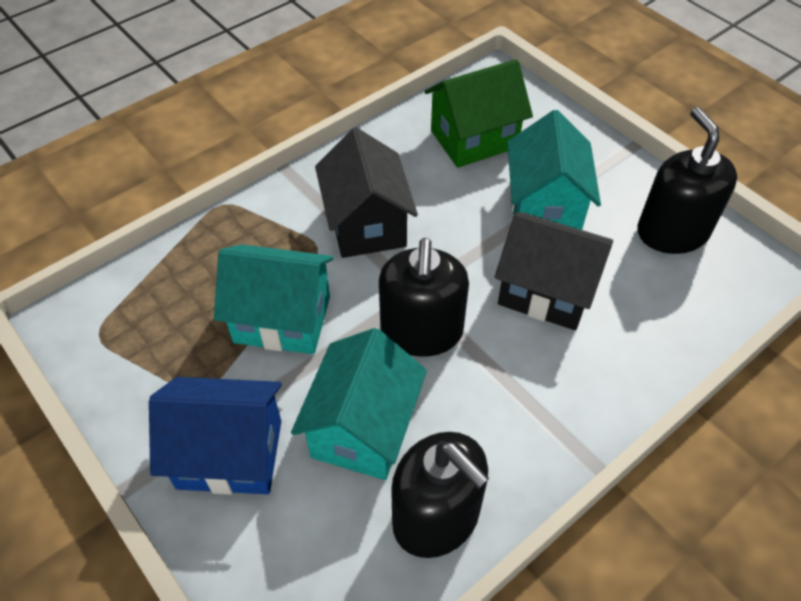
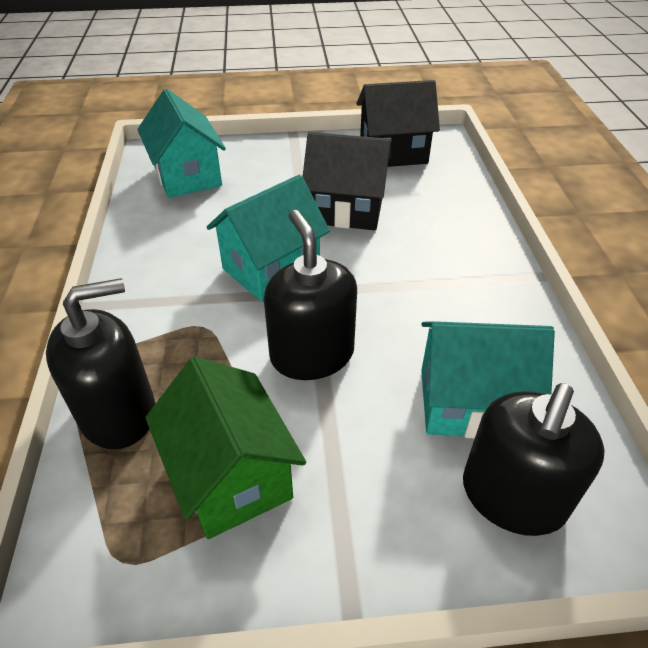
blue house: [149,377,282,495] = 1 -> none = 0

